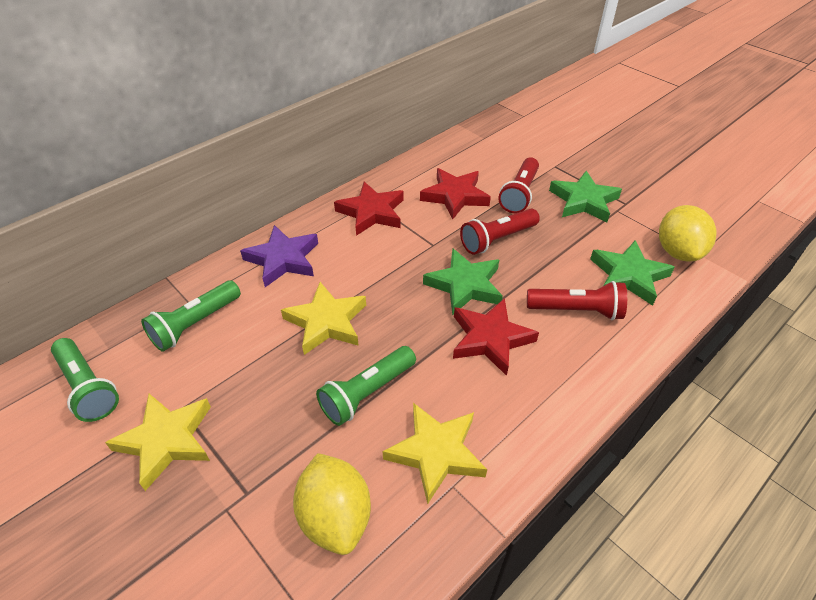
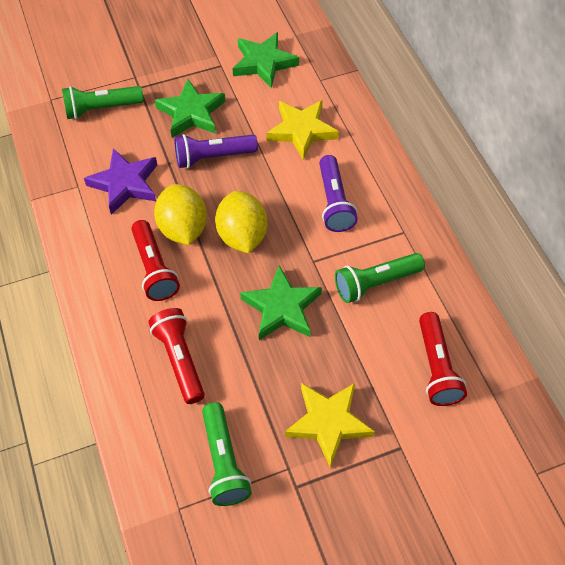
purple flashlight: none = 0 -> [174,134,258,168] [319,155,358,232] = 2
red star: [334,182,404,236] [420,168,491,219] [453,298,539,376] = 3 -> none = 0
yellow star: [105,394,211,491] [281,282,366,355] [382,403,487,504] = 3 -> [266,100,339,160] [285,383,375,468] = 2

